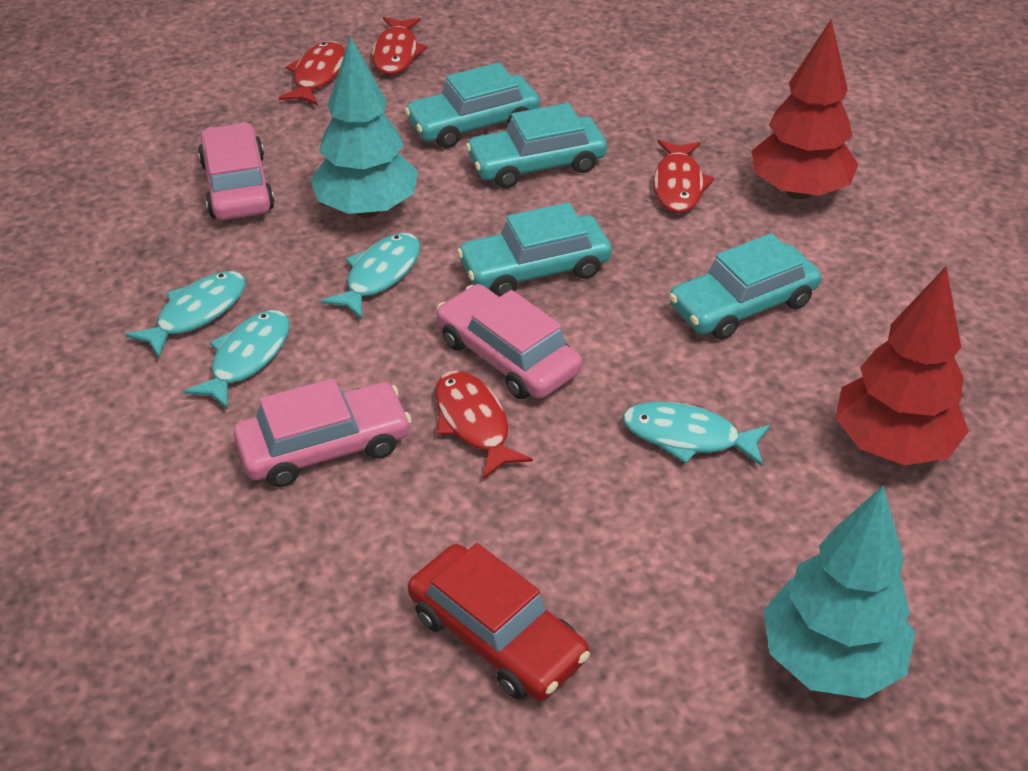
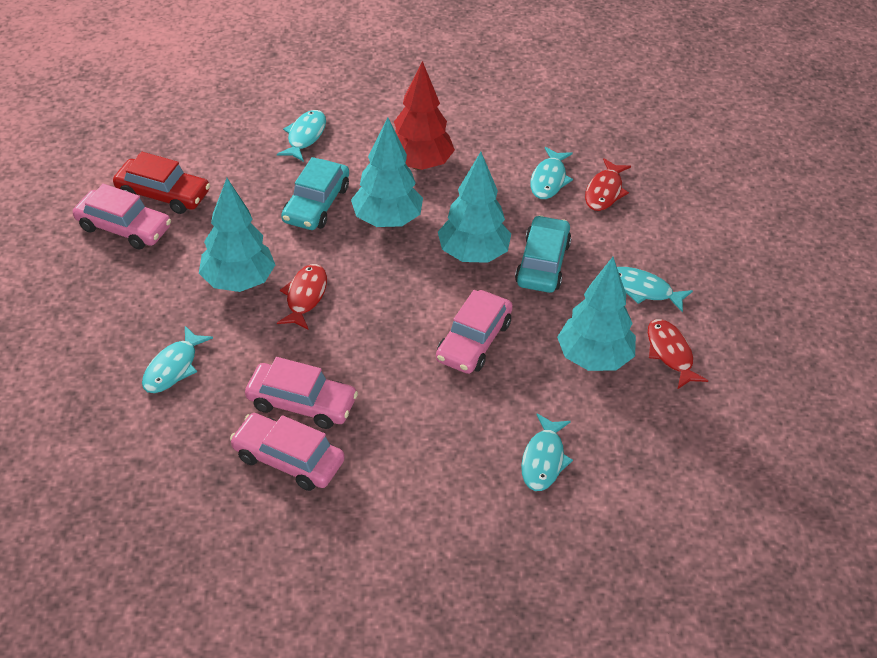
pink car: [198,123,275,220] [233,378,411,487] [437,284,582,399] = 3 -> [73,184,171,250] [230,413,345,491] [245,357,358,429] [436,290,513,374] = 4
red fish: [279,41,345,105] [372,17,428,75] [435,371,533,479] [653,140,715,213] = 4 -> [277,264,327,330] [585,158,631,211] [648,319,708,389] = 3
red tree: [752,20,858,200] [835,267,969,466] = 2 -> [394,61,455,170] = 1
turquoise car: [404,62,540,148] [457,202,612,296] [466,103,607,188] [669,233,821,340] = 4 -> [281,157,349,230] [515,215,571,293] = 2
turquoise fish: [125,271,246,358] [183,310,290,409] [321,233,420,319] [622,402,770,466] = 4 -> [142,326,213,393] [277,110,326,162] [521,414,573,491] [530,147,573,199] [617,267,693,312] = 5
turquoise tree: [310,36,418,218] [763,486,915,698] = 2 -> [199,178,275,292] [351,117,423,227] [438,152,511,263] [557,257,636,371] = 4

